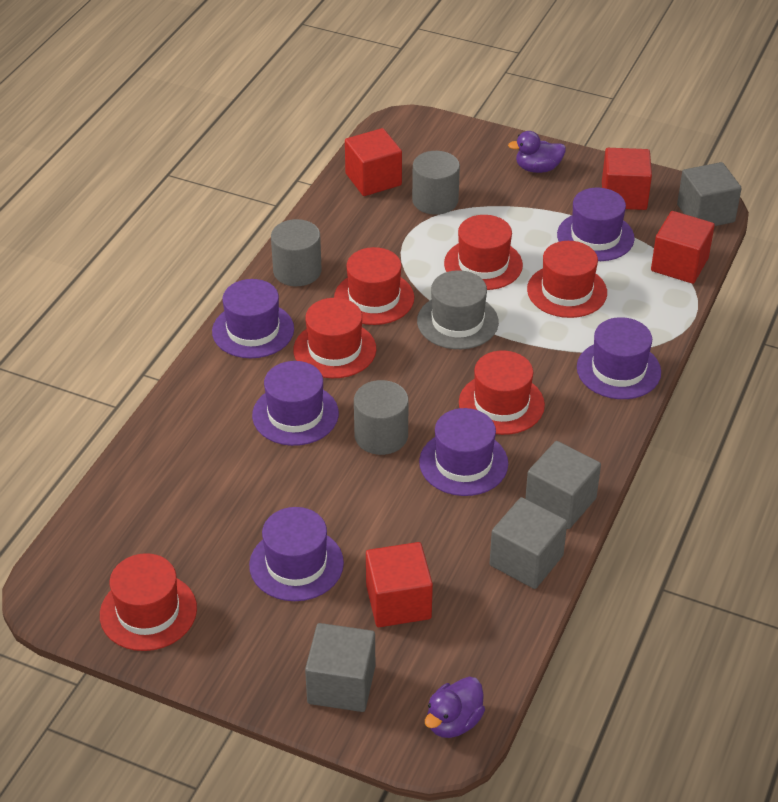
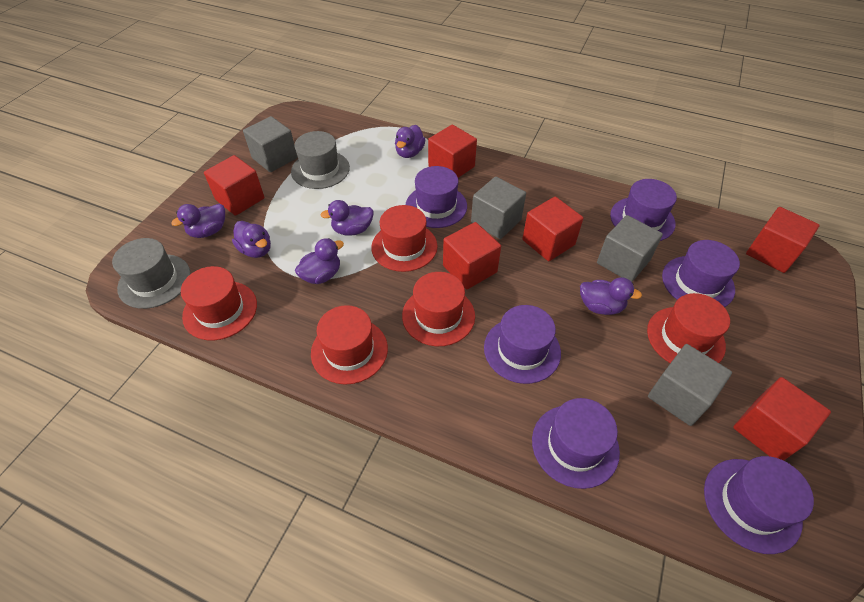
grey cylinder: [271,219,322,286] [354,380,409,455] [412,151,460,215] = 3 -> none = 0
grey hat: [417,270,499,349] = 1 -> [112,238,191,309] [291,131,350,189] = 2
purple duck: [425,677,485,738] [508,131,566,173] = 2 -> [171,204,225,238] [232,221,271,258] [295,238,344,284] [320,200,374,236] [395,125,425,158] [580,277,642,315] = 6
red cube: [345,128,402,196] [366,542,433,627] [602,148,652,210] [651,211,715,284] = 4 -> [204,155,264,216] [428,125,477,178] [443,222,501,289] [522,197,583,261] [733,377,831,461] [746,207,820,273] = 6
red hat: [100,553,197,651] [293,298,376,378] [334,247,414,325] [444,215,523,290] [459,351,545,435] [527,241,607,318] = 6 -> [181,266,257,340] [311,305,388,384] [371,205,438,272] [402,272,475,346] [647,293,730,363] = 5

